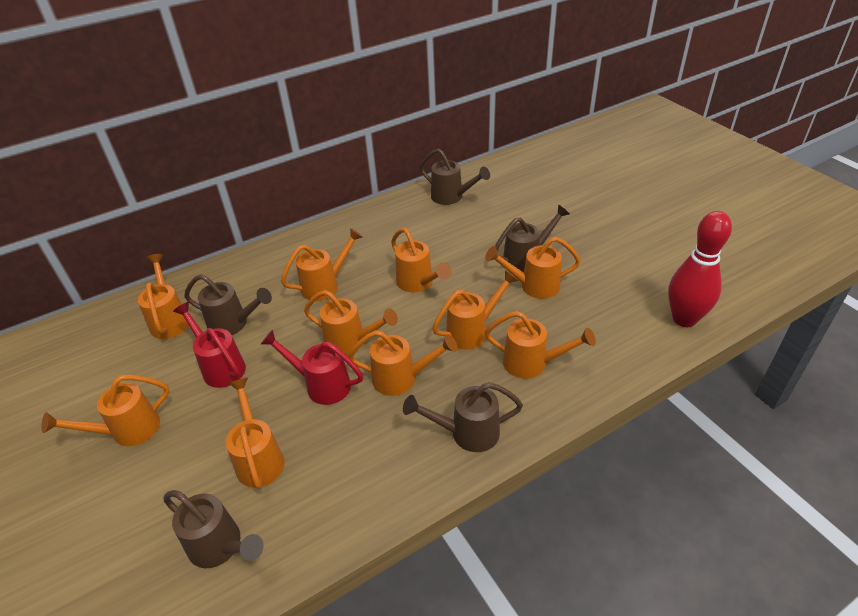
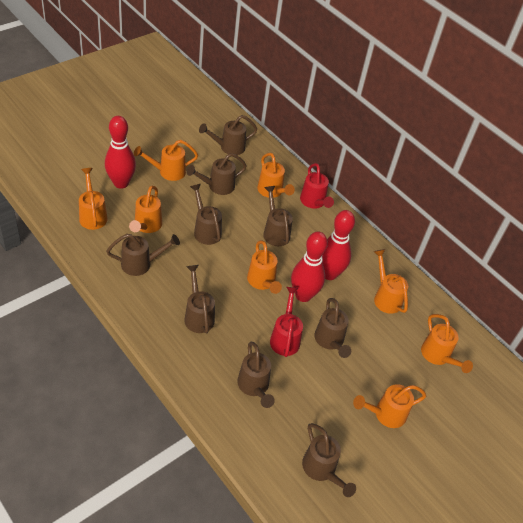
brown watering can: [164,490,264,568] [184,274,272,335] [403,382,523,452] [420,149,490,205] [495,204,570,273] = 5 -> [106,234,180,276] [184,265,215,333] [186,153,247,195] [190,184,222,245] [199,115,257,155] [237,341,275,408] [263,186,293,246] [302,423,356,497] [314,298,351,358] = 9
orange watering can: [41,375,169,446] [138,254,188,339] [226,378,285,489] [281,228,363,301] [304,290,398,355] [348,330,458,396] [391,228,451,293] [432,270,519,350] [485,237,581,299] [485,311,596,379] = 10 -> [79,168,108,230] [129,186,162,233] [134,140,198,181] [247,240,282,294] [257,153,295,198] [353,384,426,428] [373,249,408,314] [421,314,473,373] = 8
red bowling pin: [668,211,732,327] = 1 -> [105,116,136,189] [291,231,328,302] [322,210,355,280] = 3

